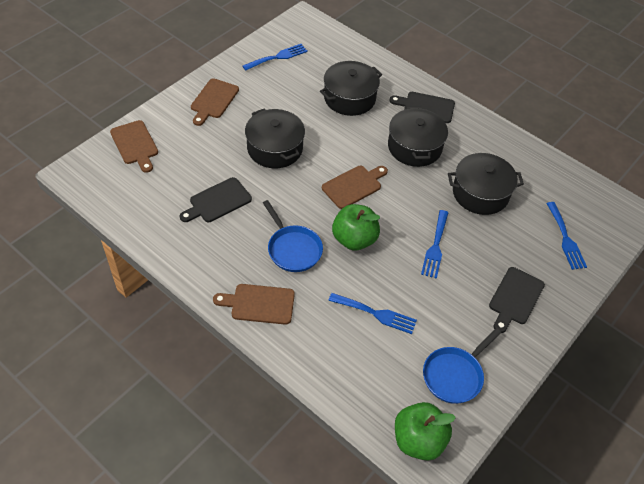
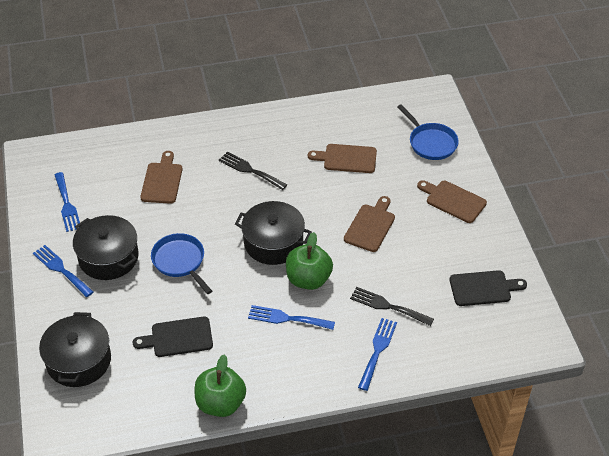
black cutting board: [180,177,252,222] [389,92,455,123] [489,267,545,333] = 3 -> [133,317,213,357] [450,270,527,306] = 2
black fork: none = 0 -> [219,152,287,190] [350,287,434,326] = 2
black pot: [245,108,305,168] [320,61,382,116] [388,107,448,167] [448,153,524,215] = 4 -> [39,312,111,387] [73,215,139,280] [235,201,312,265] = 3

